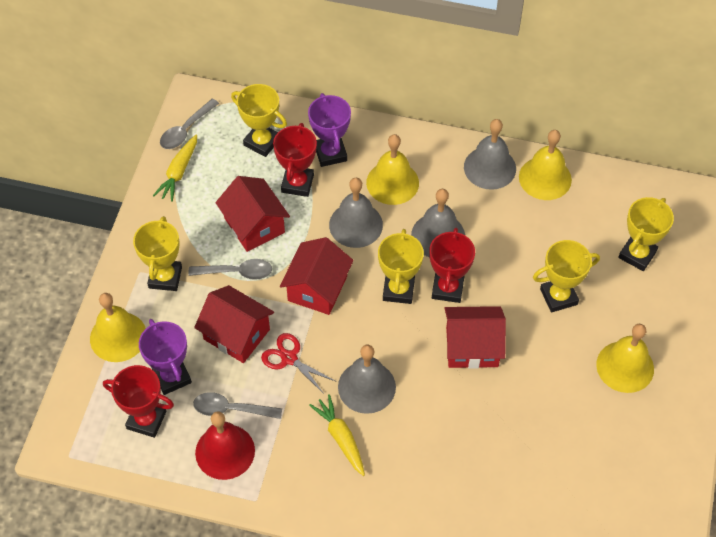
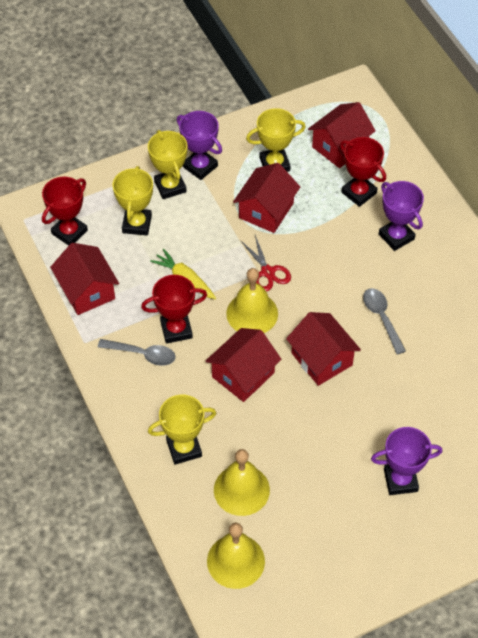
grey bell: [329,178,383,248] [338,345,396,414] [411,189,465,257] [464,119,516,190] = 4 -> none = 0
grey spoon: [160,98,219,149] [188,259,272,280] [193,392,282,419] = 3 -> [98,339,175,366] [363,288,406,354] = 2
purple trophy: [139,319,192,395] [308,93,351,167] = 2 -> [177,111,222,180] [371,427,442,495] [379,181,424,251] = 3
red bell: [195,411,255,480] = 1 -> none = 0
red house: [194,285,274,363] [215,176,290,252] [280,237,354,315] [445,306,506,369] = 4 -> [50,243,119,315] [206,328,281,402] [233,163,300,233] [286,312,361,386] [308,102,376,168] = 5
yellow bell: [90,293,146,362] [366,134,419,205] [519,130,572,200] [596,324,654,393] = 4 -> [207,523,265,589] [214,449,270,516] [226,268,278,333] = 3
yellow carrot: [153,135,197,202] [309,394,365,476] = 2 -> [150,249,216,300] = 1
yellow trophy: [133,216,182,291] [231,84,287,157] [378,229,424,304] [533,240,600,313] [618,197,674,271] = 5 -> [112,166,153,236] [148,130,187,199] [148,395,216,465] [246,108,306,172] = 4

